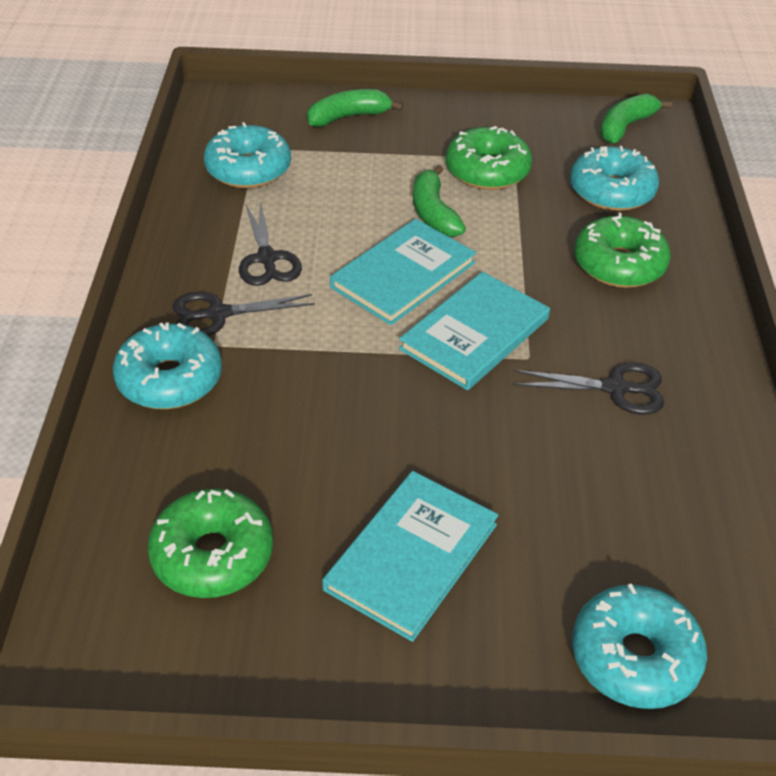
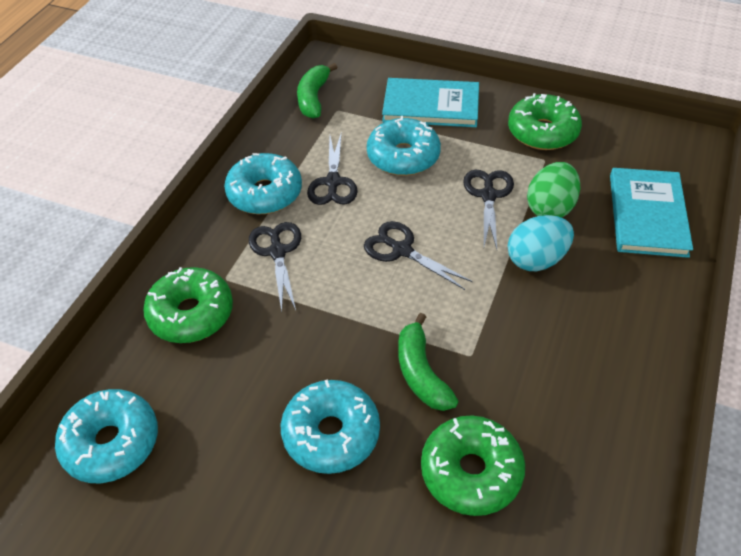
black scissors: [172,292,315,336] [239,202,302,286] [513,363,664,414] = 3 -> [249,222,301,312] [307,134,358,205] [364,221,473,290] [463,170,514,249] = 4
green banana: [307,89,404,127] [413,165,466,237] [600,93,672,144] = 3 -> [297,63,337,119] [398,313,458,411] = 2
green egg: none = 0 -> [527,162,580,218] = 1
turquoise book: [322,471,498,642] [330,219,476,325] [399,272,550,390] = 3 -> [382,78,479,127] [610,168,693,258] = 2
turquoise egg: none = 0 -> [508,215,574,271] = 1

